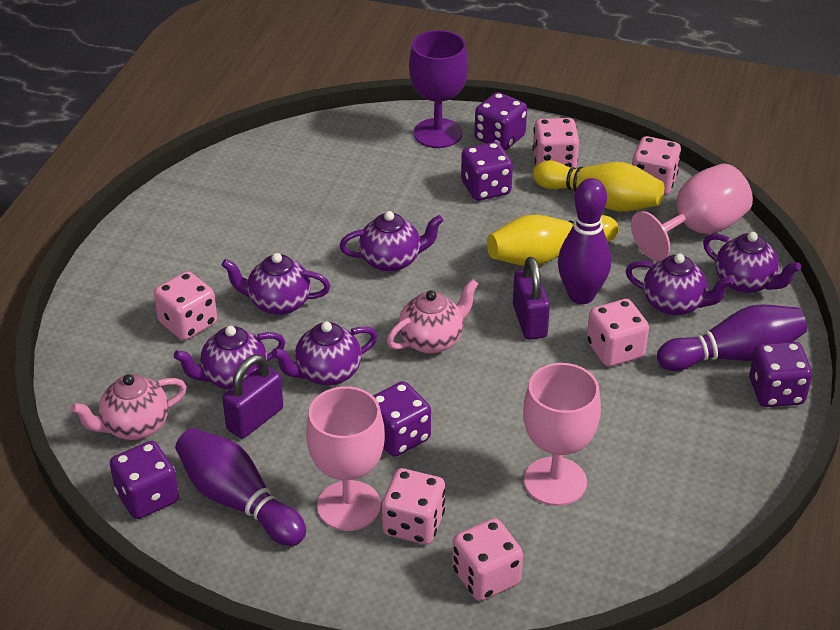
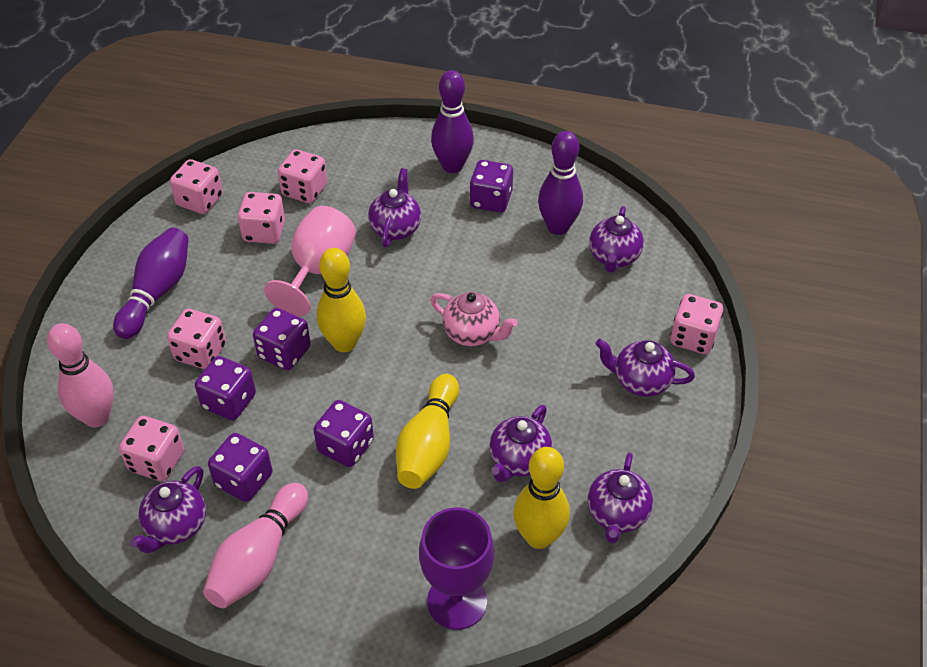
pink bowling pin: none = 0 -> [47,323,114,427] [203,483,308,608] = 2
pink goblet: [306,386,385,531] [523,363,601,506] [631,163,753,261] = 3 -> [264,206,356,316] = 1
pink teapot: [71,374,187,440] [387,279,478,354] = 2 -> [431,292,517,346] = 1
purple padlock: [222,354,283,439] [513,257,550,340] = 2 -> none = 0
yellow bowling pin: [487,215,619,266] [533,160,664,212] = 2 -> [317,248,366,352] [396,374,459,489] [513,447,570,549] = 3

